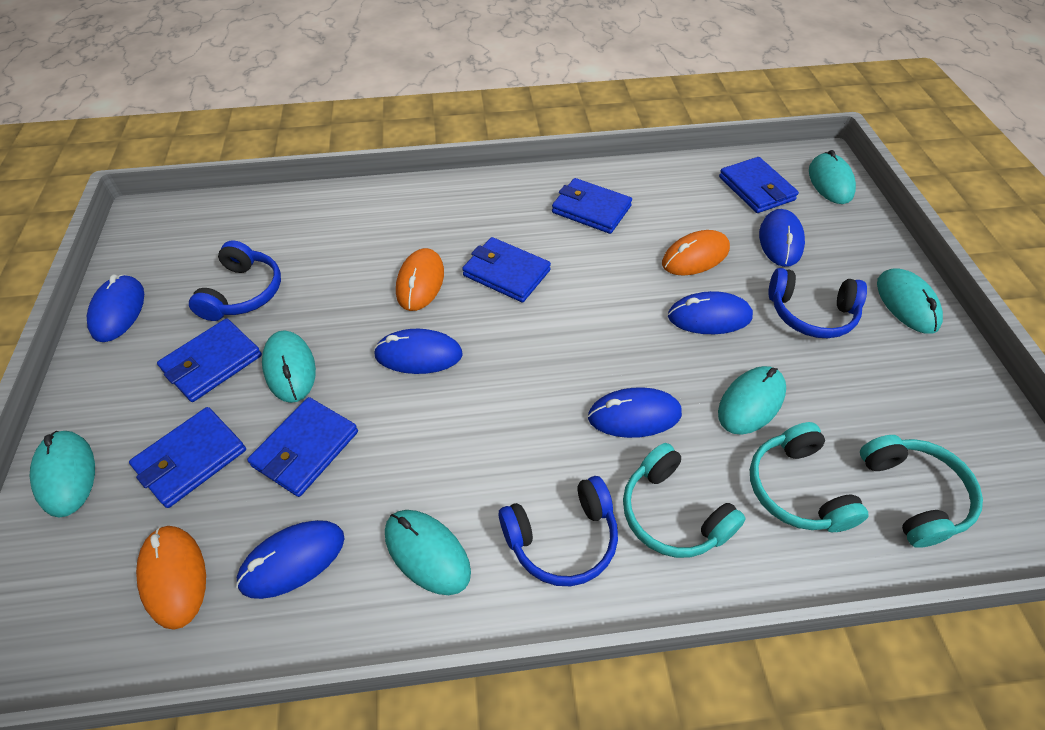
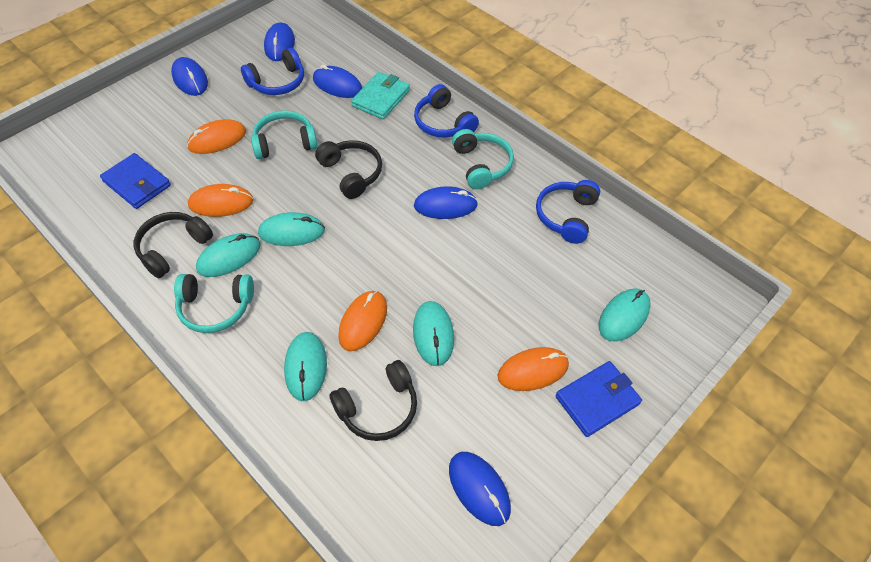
black headphones: none = 0 -> [134,212,213,278] [315,140,382,199] [329,360,417,441] = 3
blue mouse: [87,274,144,342] [236,520,345,599] [373,329,463,374] [588,387,682,438] [668,291,753,334] [759,209,805,267] = 6 -> [171,57,208,96] [264,22,295,61] [313,65,362,98] [414,186,478,219] [449,452,511,526] = 5
blue wallet: [129,407,246,508] [157,318,262,402] [247,397,358,497] [462,237,551,302] [552,178,632,234] [719,157,799,213] = 6 -> [100,153,171,209] [555,361,642,437] = 2
orange mouse: [136,526,206,630] [396,248,444,311] [662,230,730,276] = 3 -> [187,119,246,154] [188,184,254,217] [338,291,387,351] [498,347,569,391] = 4
turquoise mouse: [30,431,95,518] [262,330,316,403] [385,510,471,595] [718,366,786,435] [809,150,856,204] [877,268,943,334] = 6 -> [196,233,261,277] [258,212,325,246] [284,332,327,401] [413,301,454,366] [599,288,651,342] = 5
turquoise wallet: none = 0 -> [351,72,410,119] = 1

